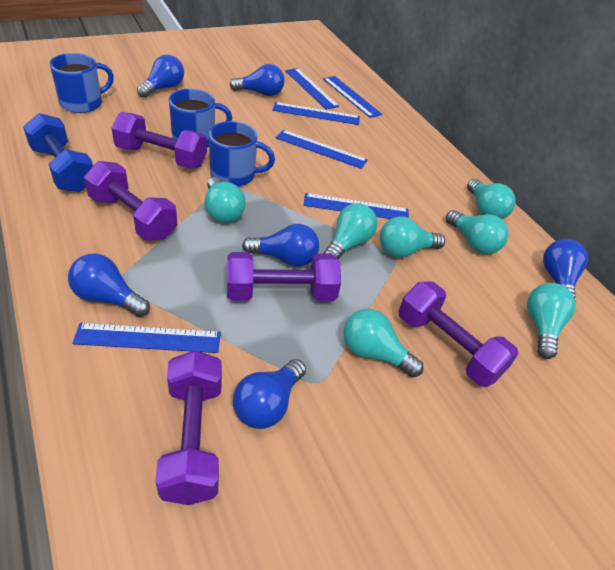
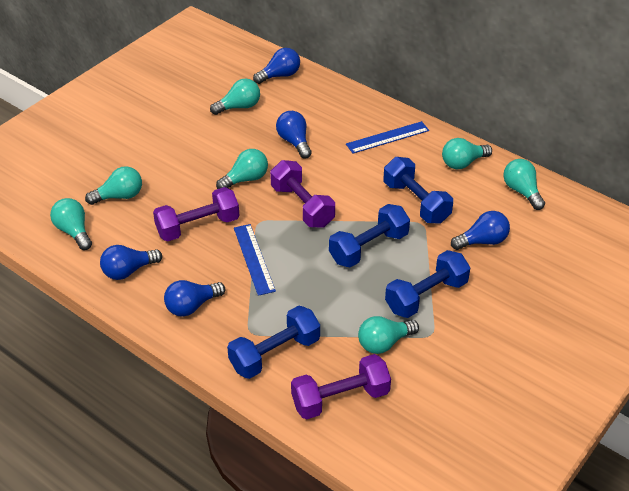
blue dumbbell: [23,113,93,192] = 1 -> [227,306,320,379] [329,204,410,268] [383,157,453,224] [385,250,471,318] = 4
blue light bulb: [68,254,150,317] [137,55,184,98] [230,64,285,96] [233,359,306,429] [242,224,319,267] [543,239,588,302] = 6 -> [100,245,162,280] [164,280,225,317] [253,48,300,84] [276,111,312,159] [451,211,510,250] = 5
blue mug: [50,53,114,113] [169,89,232,148] [209,121,275,187] = 3 -> none = 0
blue ruler: [72,323,221,353] [273,102,360,125] [276,130,368,169] [285,68,339,110] [303,193,409,219] [323,76,382,118] = 6 -> [234,224,276,296] [346,121,429,153] = 2
purple dumbbell: [84,161,177,241] [111,112,207,169] [155,350,222,505] [227,252,341,301] [399,282,518,387] = 5 -> [153,187,240,241] [270,160,335,228] [291,354,391,419] = 3

